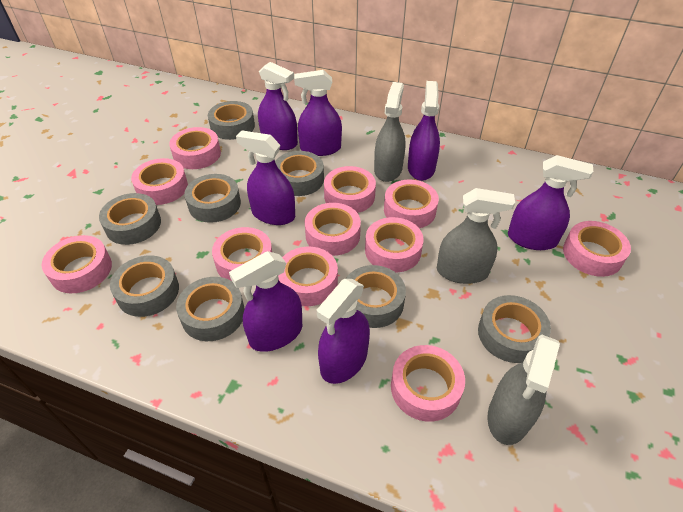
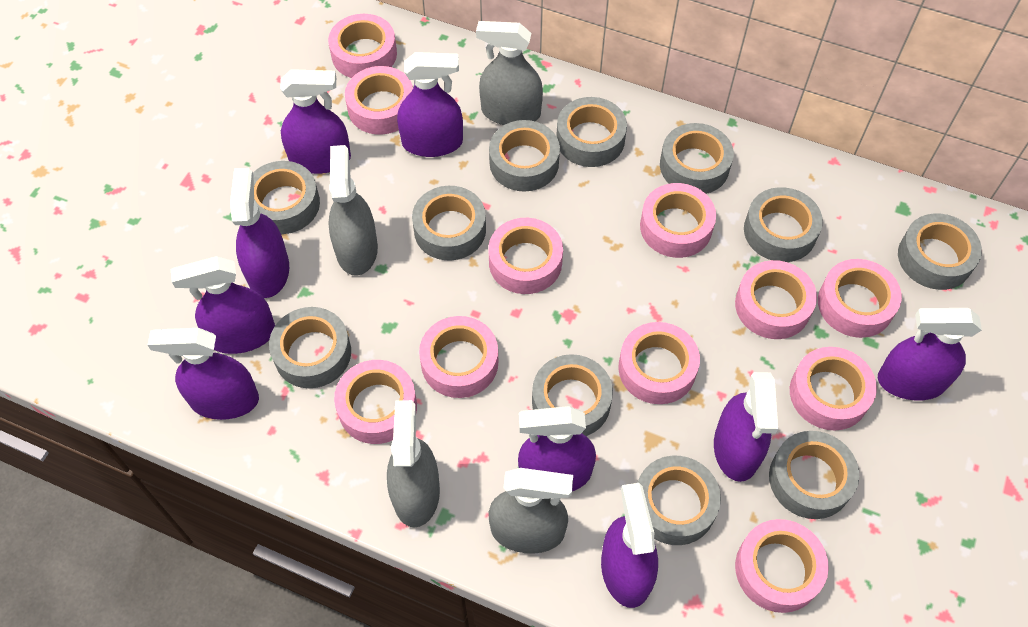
grey spray bottle: [374,82,406,182] [437,188,515,284] [487,335,560,445] = 3 -> [328,145,378,276] [387,400,440,528] [476,21,543,125] [488,468,573,554] = 4
grey tape: [99,193,161,245] [110,255,179,317] [176,277,244,341] [184,174,241,223] [208,101,255,140] [275,151,324,196] [346,265,406,328] [478,295,551,363] = 8 -> [253,161,320,234] [269,307,351,388] [412,186,486,260] [489,120,560,192] [532,354,613,436] [556,97,627,167] [637,456,721,545] [660,123,734,194] [744,187,823,262] [769,431,859,519] [898,213,982,290] = 11
purple spray bottle: [229,251,302,352] [236,130,295,225] [258,62,298,150] [294,70,342,156] [317,279,370,384] [408,81,440,181] [508,155,593,250] = 7 -> [148,328,259,420] [171,256,275,354] [230,168,289,298] [280,69,351,174] [397,52,463,157] [518,406,596,491] [601,483,658,608] [714,372,778,482] [878,308,982,401] = 9

